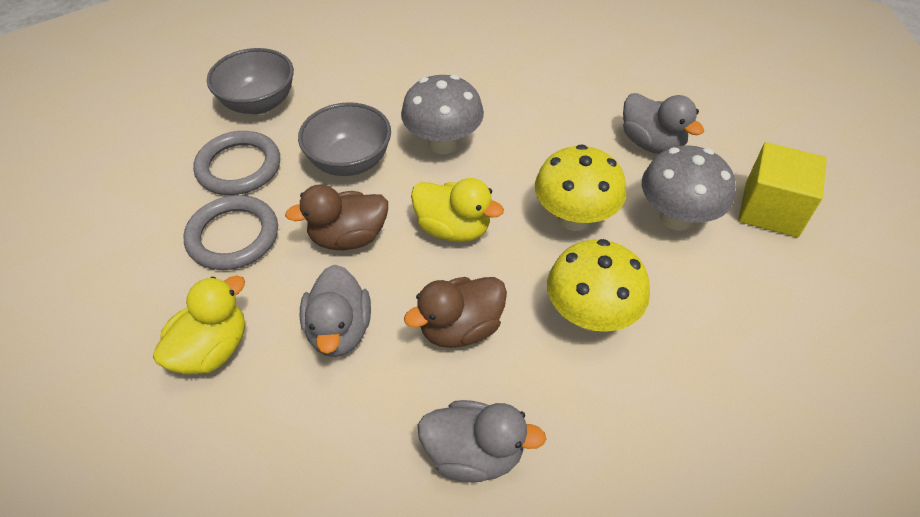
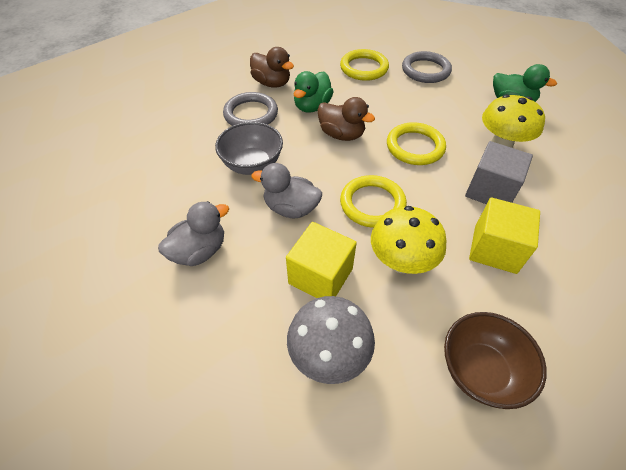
brown bowl: none = 0 -> [444,312,547,409] = 1
green duck: none = 0 -> [293,71,334,113] [493,64,557,102] = 2
grey bowl: [207,48,294,114] [298,102,391,176] = 2 -> [215,122,283,175] = 1
grey cube: none = 0 -> [465,141,533,204] = 1
grey duck: [300,265,371,357] [418,400,546,482] [623,93,704,154] = 3 -> [158,201,229,266] [251,163,322,218] = 2
grey mushroom: [401,75,484,154] [642,145,736,231] = 2 -> [287,296,375,384] = 1
yellow cube: [738,142,827,238] = 1 -> [286,222,357,298] [469,197,540,274] = 2
yellow duck: [153,276,245,374] [411,178,504,242] = 2 -> none = 0
yellow ring: none = 0 -> [340,49,389,81] [340,175,407,228] [387,122,446,165] = 3

